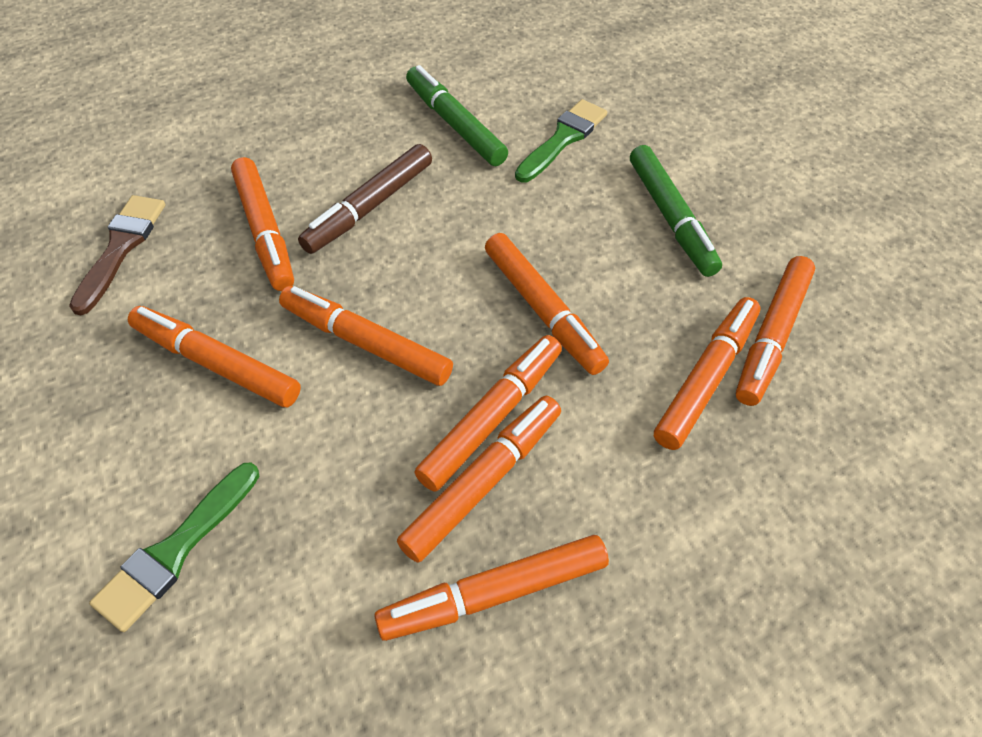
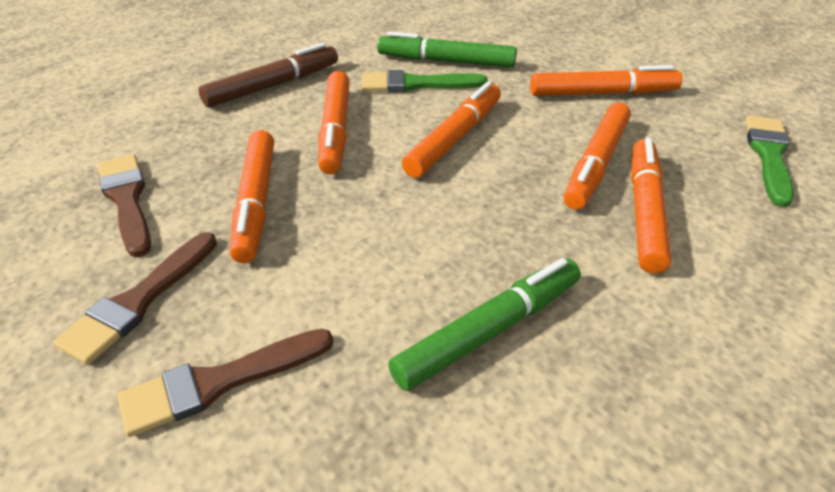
brown brush: [69,195,165,315] = 1 -> [53,232,217,365] [98,154,151,257] [118,329,333,437] = 3
orange marker: [128,306,301,407] [231,157,294,291] [279,286,453,386] [374,535,609,641] [397,396,561,563] [414,335,562,492] [485,233,609,375] [654,297,760,450] [736,256,815,406] = 9 -> [230,130,274,263] [318,71,349,175] [402,81,501,178] [530,65,683,96] [564,102,631,210] [631,138,671,274] = 6

